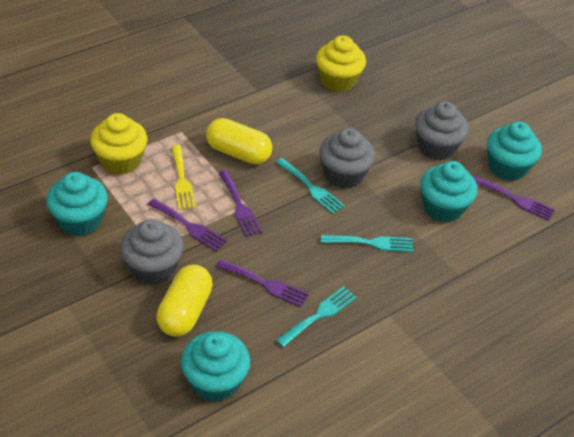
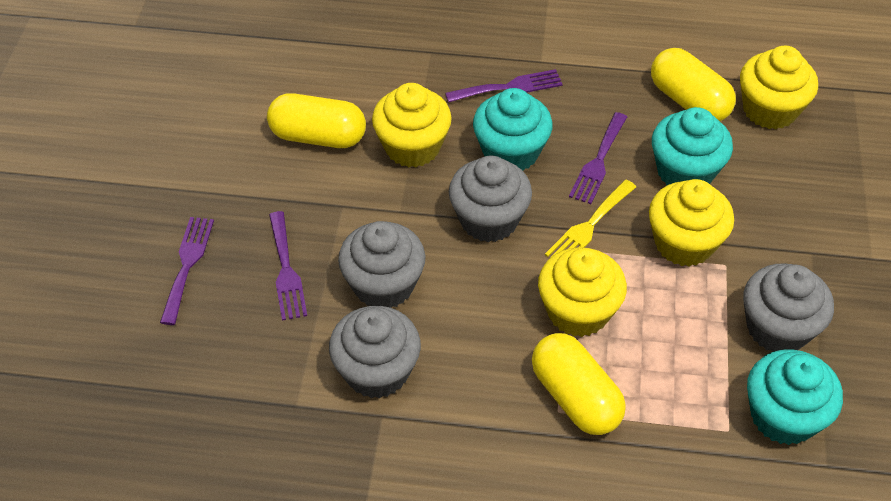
grey cupcake: [120,219,184,285] [319,128,375,188] [415,101,469,160] = 3 -> [329,306,421,399] [338,221,426,308] [449,155,532,242] [743,263,834,352] = 4
turquoise cupcake: [46,172,108,236] [181,331,250,402] [420,161,477,223] [487,121,542,181] = 4 -> [473,88,553,171] [652,107,733,185] [747,349,843,445] = 3
turquoise fork: [276,158,345,214] [276,286,357,347] [321,235,413,252] = 3 -> none = 0
yellow capsule: [156,265,213,336] [206,118,272,164] = 2 -> [267,93,366,148] [532,333,626,435] [651,48,736,121] = 3
yellow cupcake: [90,113,148,175] [316,35,366,92] = 2 -> [372,83,452,167] [538,247,627,337] [649,179,734,267] [740,46,818,129] = 4

